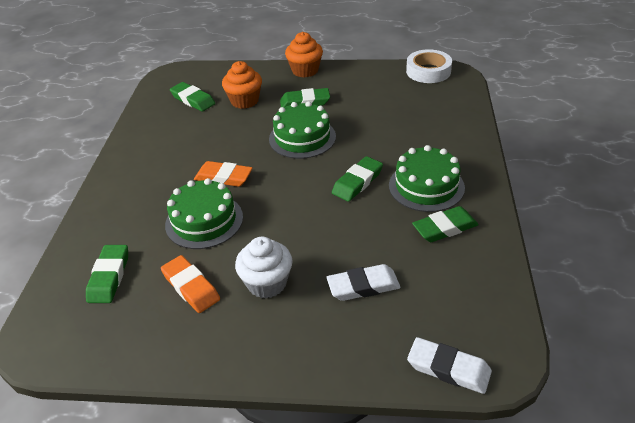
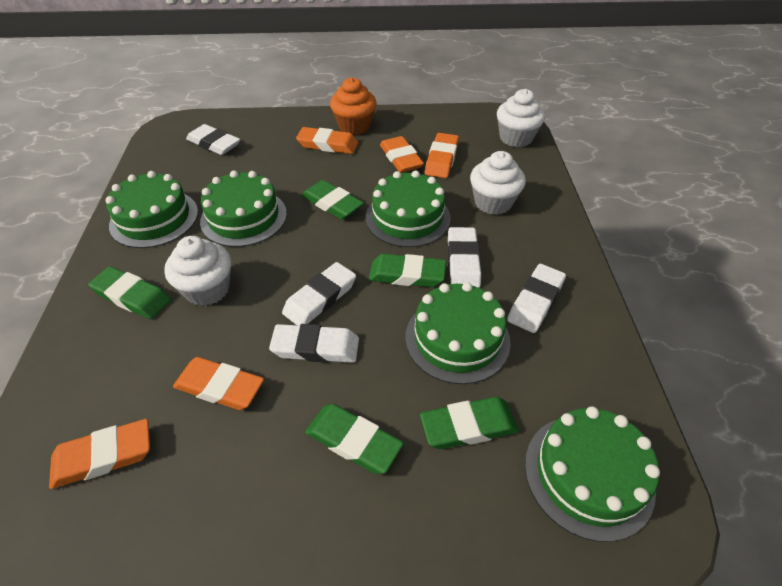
green cake: [165,178,243,249] [269,101,336,159] [389,145,465,212] = 3 -> [105,171,198,248] [200,170,287,247] [366,171,451,247] [405,282,510,384] [525,406,660,542] = 5
orange cupcake: [222,61,262,109] [285,32,323,78] = 2 -> [330,77,377,135] = 1
orange eraser: [161,255,220,313] [194,161,253,187] = 2 -> [49,419,150,489] [173,357,264,410] [296,127,358,154] [380,136,424,173] [425,133,459,178] = 5
white cupcake: [235,237,292,298] = 1 -> [164,236,231,306] [470,151,526,215] [497,89,545,147] = 3
white eraser: [327,264,401,301] [407,337,492,394] = 2 -> [186,124,240,155] [269,324,359,363] [282,262,356,326] [448,227,481,288] [507,264,566,333] = 5
white tape: [406,49,452,83] = 1 -> none = 0

